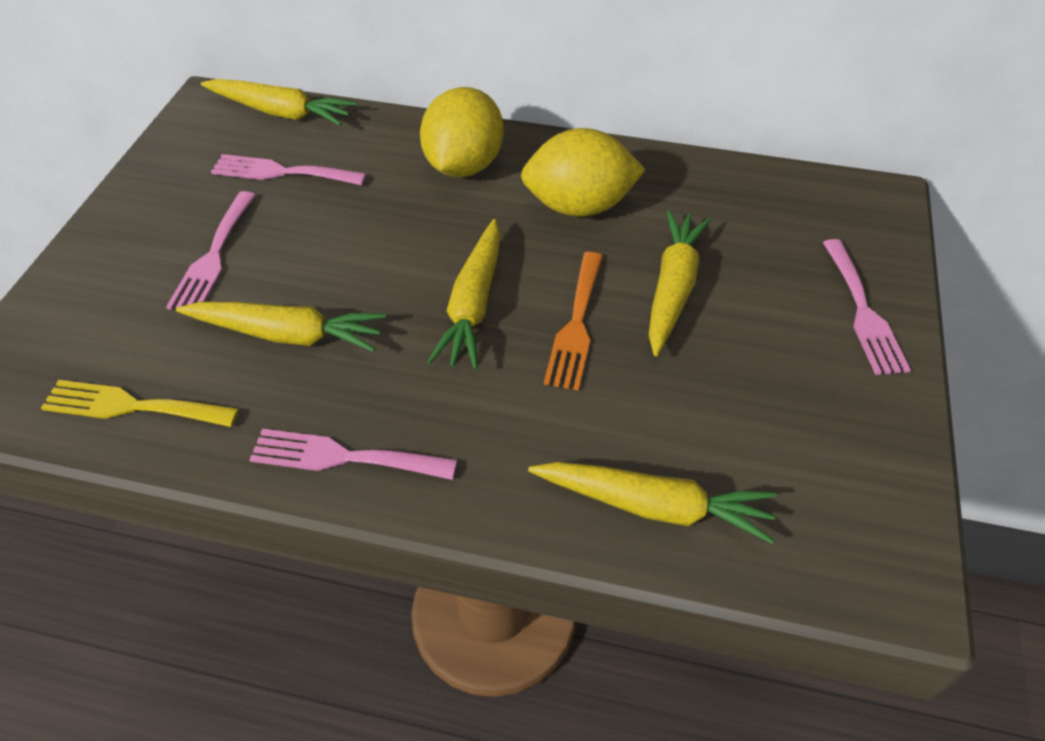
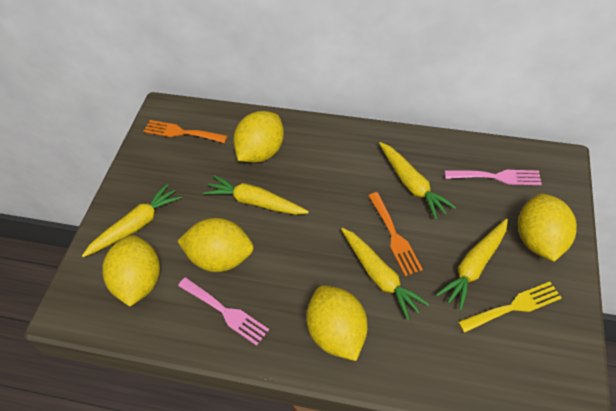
orange fork: [544,252,603,391] = 1 -> [143,120,228,143] [368,192,423,276] = 2
pink fork: [166,191,256,310] [211,154,366,185] [249,429,457,480] [823,239,911,375] = 4 -> [178,277,269,346] [445,170,542,185] = 2
yellow lemon: [420,87,504,177] [521,128,646,217] = 2 -> [102,235,160,306] [177,218,254,272] [233,111,284,163] [306,285,368,361] [518,194,577,262] = 5

